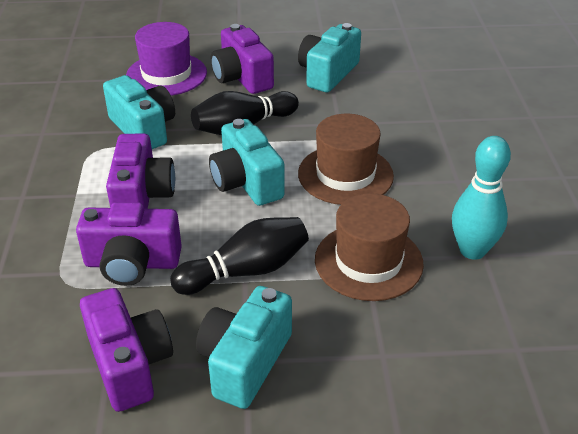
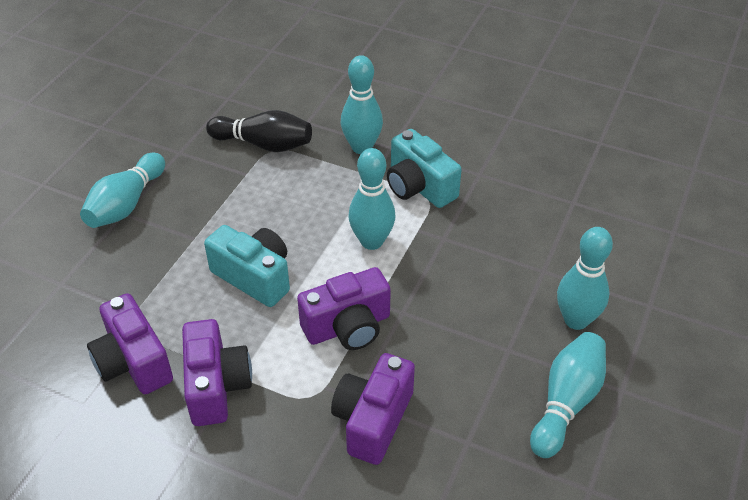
black bowling pin: [170,217,309,295] [191,91,299,135] = 2 -> [206,110,312,152] = 1
brown hat: [298,114,394,205] [315,193,424,301] = 2 -> none = 0
purple hat: [126,22,207,96] = 1 -> none = 0
turquoise bowling pin: [452,136,511,260] = 1 -> [80,153,165,228] [341,55,383,154] [348,148,395,250] [530,332,606,458] [557,227,613,330] = 5
turquoise camera: [103,75,175,149] [196,286,292,409] [209,119,285,206] [298,23,361,93] = 4 -> [204,225,290,307] [387,129,462,208] = 2

